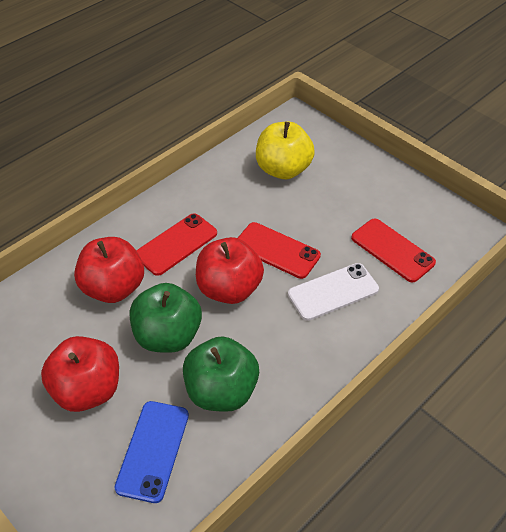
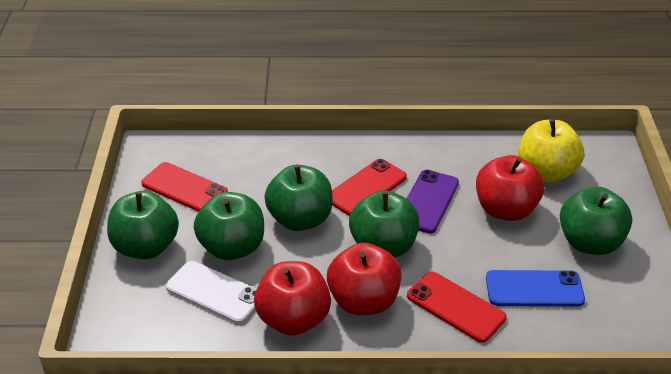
green apple: [130,283,202,353] [183,336,259,412] = 2 -> [107,191,179,259] [194,192,264,260] [264,165,333,231] [349,190,419,258] [560,187,632,255] = 5
purple phone: none = 0 -> [407,170,459,233] = 1

